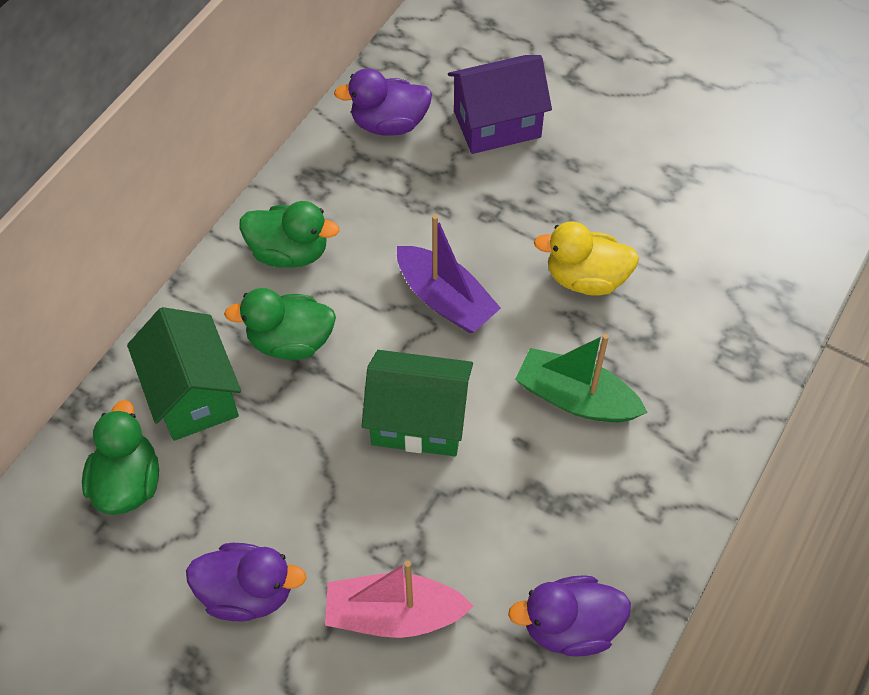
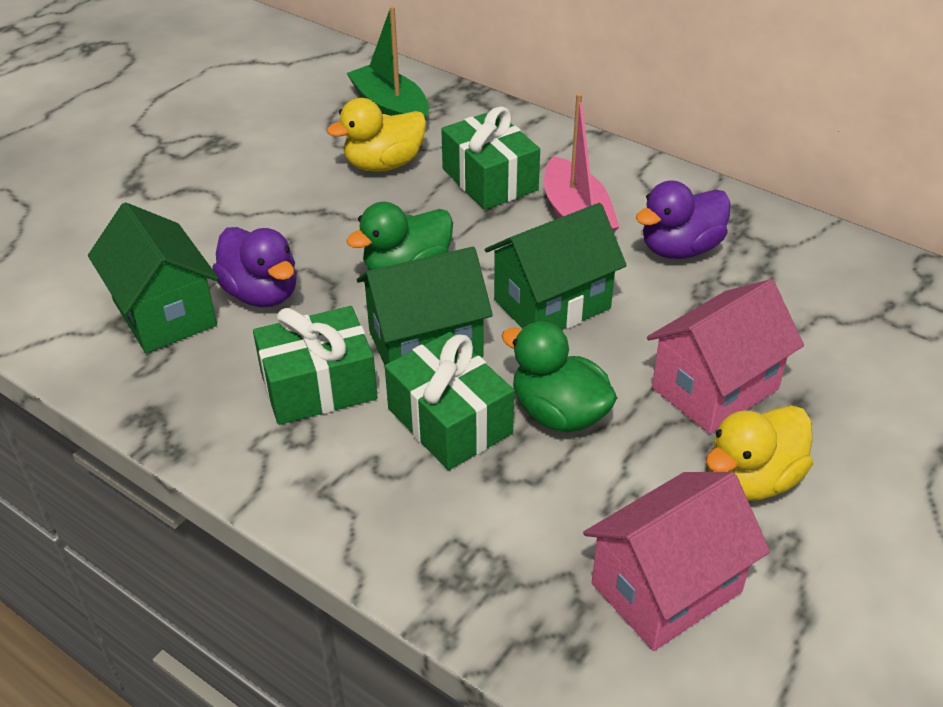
green duck: [82,400,159,515] [224,288,336,360] [240,201,339,268] = 3 -> [346,202,453,270] [502,321,617,432] = 2
green gift: none = 0 -> [253,306,378,425] [385,332,514,470] [441,106,540,210] = 3
green house: [127,307,241,441] [362,350,473,456] = 2 -> [88,202,219,353] [357,247,493,366] [485,203,627,330] = 3
pink house: none = 0 -> [583,472,770,651] [647,279,804,434] = 2
purple boat: [397,215,501,333] = 1 -> none = 0
purple duck: [186,543,306,622] [334,68,432,135] [508,575,631,657] = 3 -> [212,227,297,307] [636,180,731,259] = 2
purple house: [448,55,552,154] = 1 -> none = 0
yellow duck: [534,221,639,296] = 1 -> [327,98,427,172] [706,405,813,501] = 2

